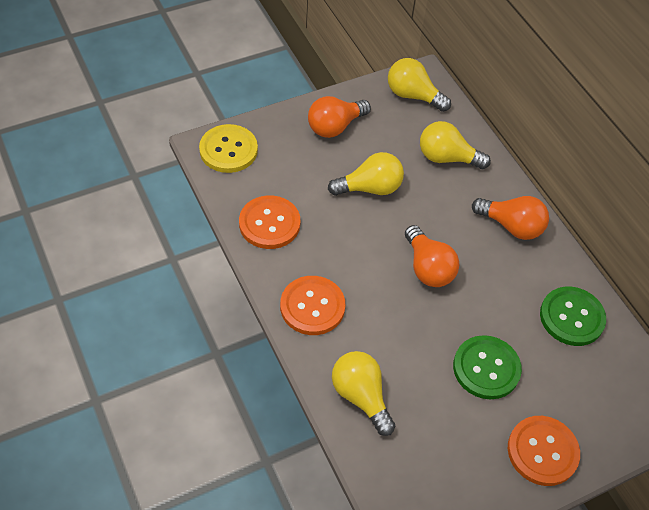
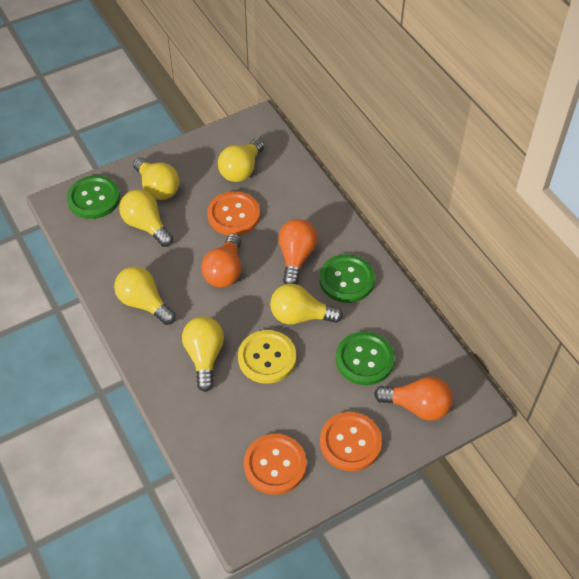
green button: [453,335,522,399] [540,287,606,346] = 2 -> [67,175,120,219] [319,254,375,303] [336,331,395,385] = 3
yellow light bulb: [328,152,404,196] [332,351,395,436] [388,58,451,112] [420,121,491,169] = 4 -> [114,266,176,325] [119,189,173,247] [133,157,180,200] [182,316,224,392] [218,138,264,182] [270,284,343,324] = 6

